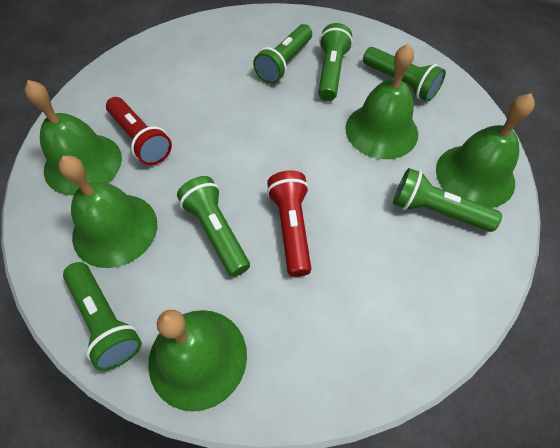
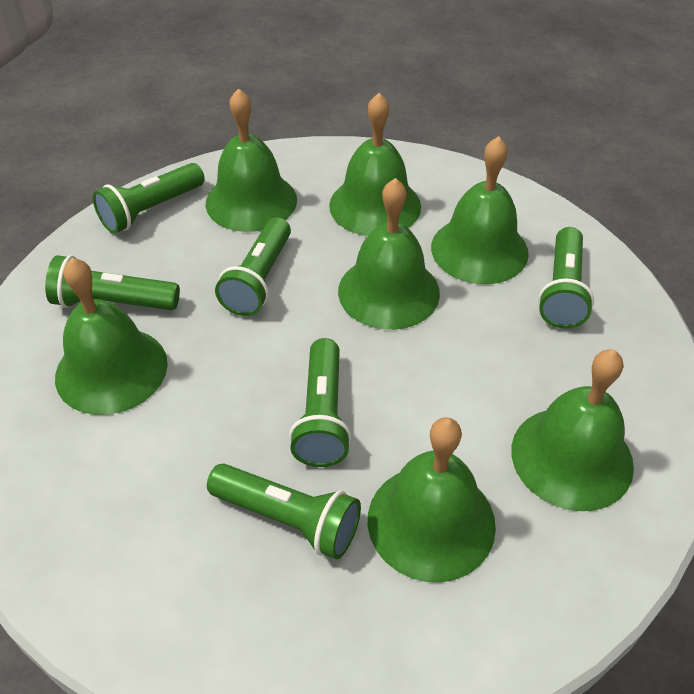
green bell: [24,80,122,195] [58,155,157,268] [148,310,247,412] [345,43,418,159] [436,93,535,208] = 5 -> [55,258,168,415] [206,88,297,232] [329,93,421,236] [338,178,440,330] [368,417,496,582] [431,136,529,284] [511,349,634,511] = 7
red flashlight: [106,97,172,165] [267,170,311,277] = 2 -> none = 0

